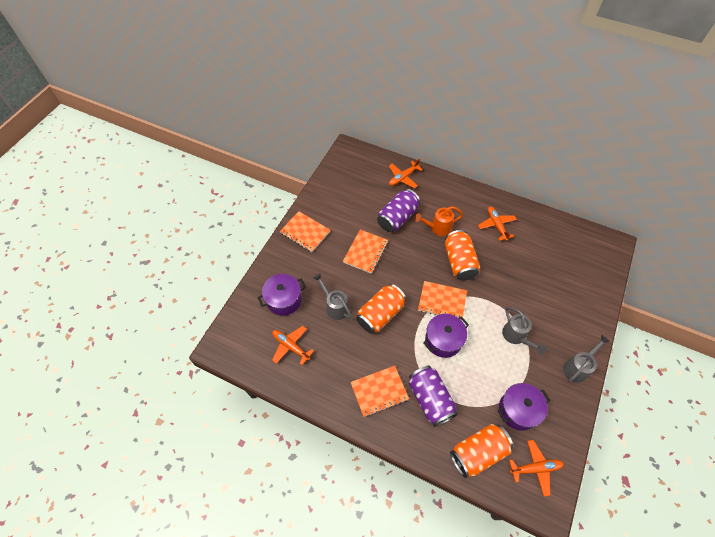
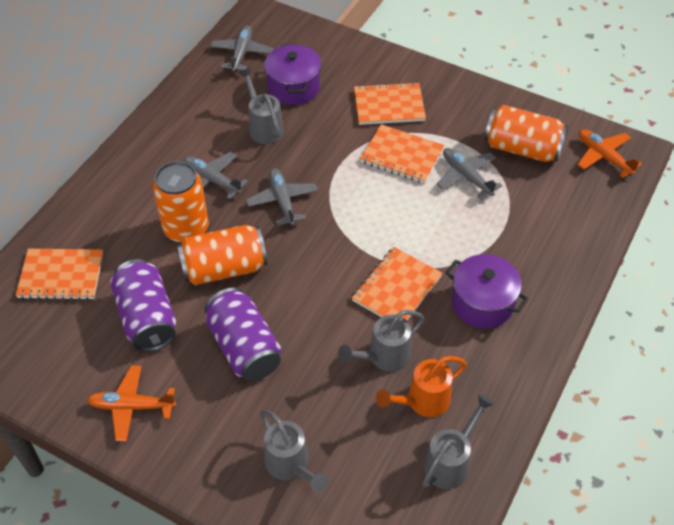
grey plane: none = 0 -> [184,152,248,199] [210,25,273,72] [246,168,318,226] [437,148,502,199] = 4
grey watering can: [313,273,352,320] [502,307,546,355] [563,335,610,383] = 3 -> [238,68,284,144] [260,410,328,493] [338,310,424,372] [422,394,494,489] = 4
orange plane: [272,326,314,365] [389,159,423,188] [478,206,517,241] [509,440,564,496] = 4 -> [87,365,176,441] [577,129,642,178] = 2
purple pot: [257,274,306,316] [423,314,469,358] [498,383,550,431] = 3 -> [264,43,321,105] [445,254,529,329] = 2

